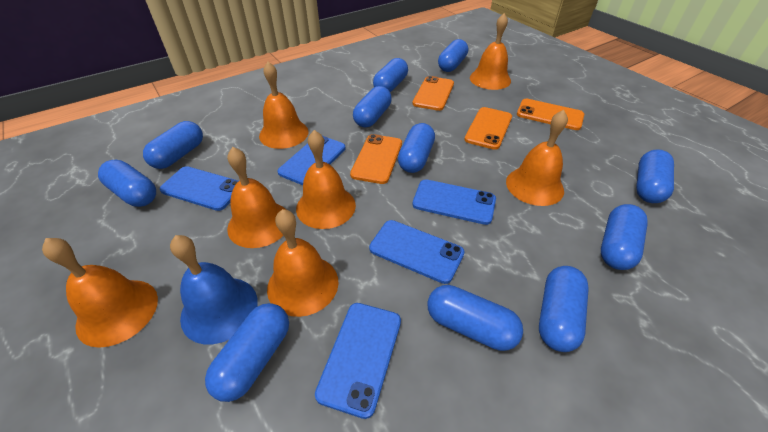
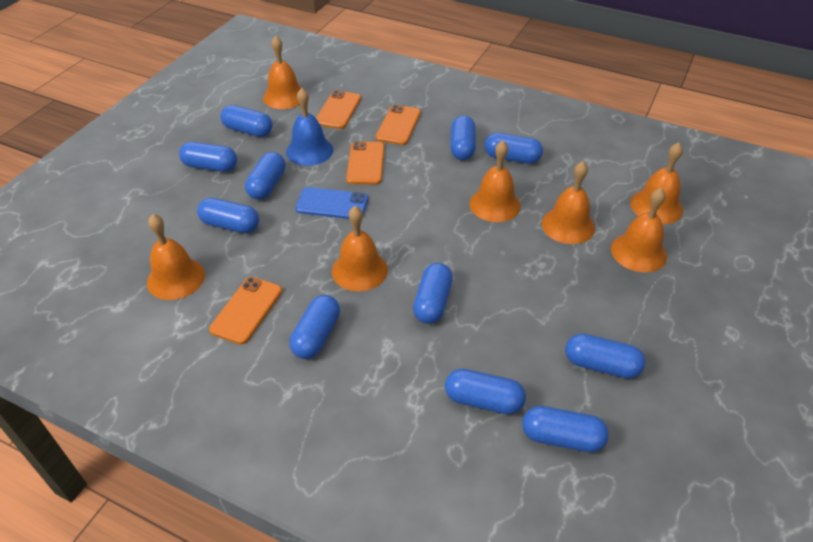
blue phone: [160,166,238,211] [277,136,346,185] [315,303,401,419] [369,220,465,284] [412,179,496,225] = 5 -> [295,187,368,219] = 1

